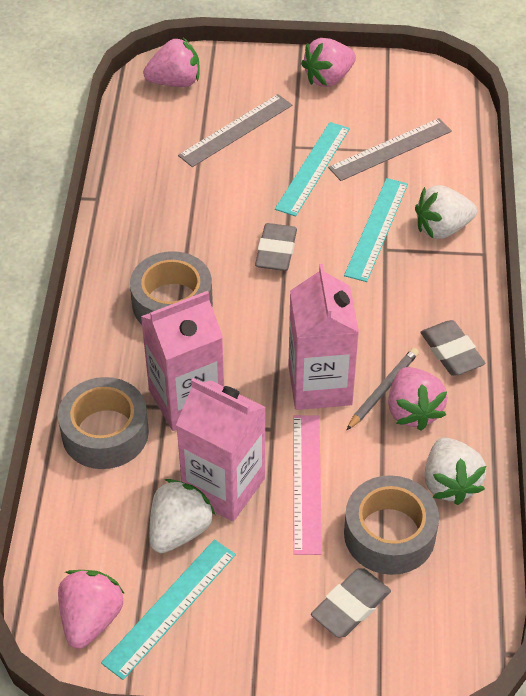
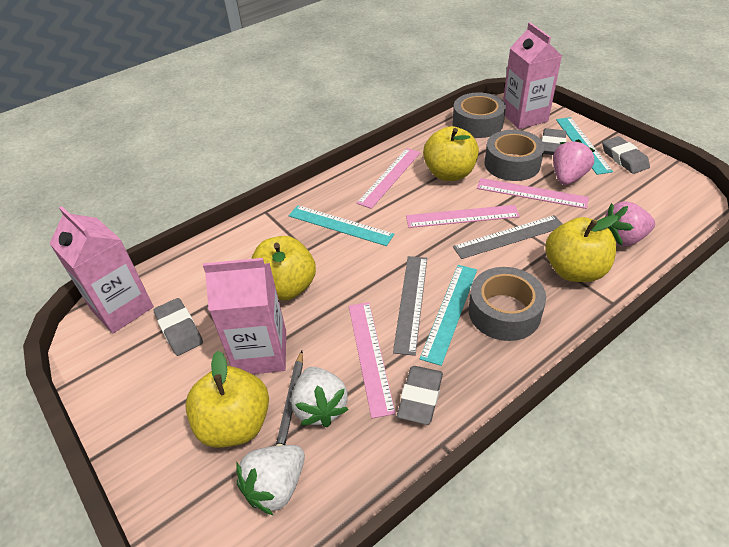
grey eraser: [255,223,297,271] [311,568,391,638] [420,320,485,376] = 3 -> [153,298,203,356] [397,366,443,425] [542,128,566,155] [602,136,650,174] = 4
pink ruler: [293,415,322,555] = 1 -> [349,302,396,418] [356,148,421,209] [406,205,520,228] [477,178,589,209] = 4
pink strawberry: [58,570,125,649] [143,38,200,87] [301,38,356,87] [388,367,447,431] = 4 -> [553,139,595,185] [605,201,655,247] = 2
white strawberry: [149,479,215,553] [415,185,477,239] [425,437,486,505] = 3 -> [236,445,305,516] [291,367,349,427] = 2
yellow apple: none = 0 -> [185,351,269,448] [251,236,316,301] [423,126,479,181] [545,215,618,282] = 4

